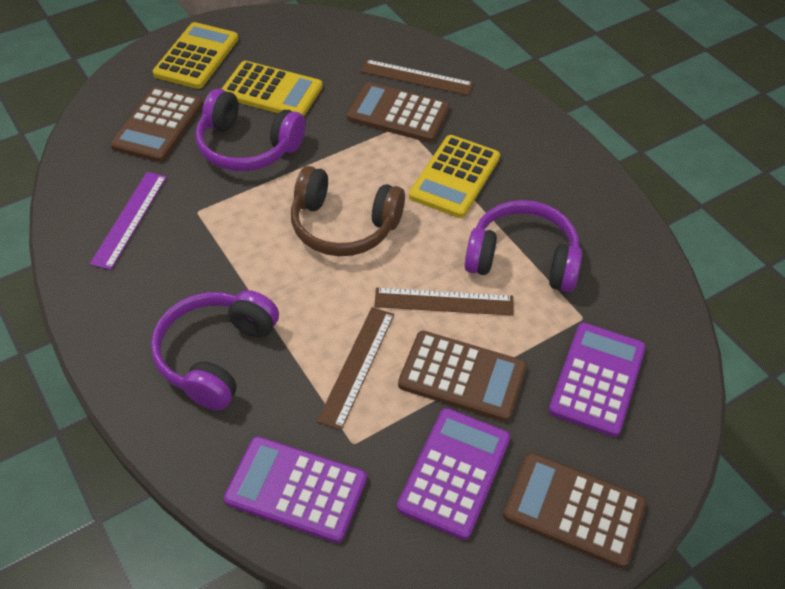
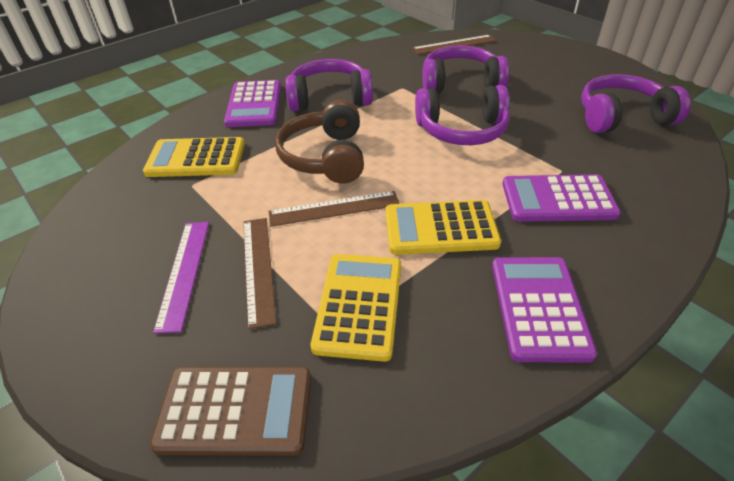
brown calculator: [110,87,203,162] [347,82,450,143] [398,331,527,422] [503,453,646,568] = 4 -> [149,367,311,456] = 1
purple headphones: [151,290,279,410] [195,89,306,171] [465,200,582,292] = 3 -> [285,59,373,111] [415,85,510,145] [423,46,509,94] [581,74,691,133] = 4

